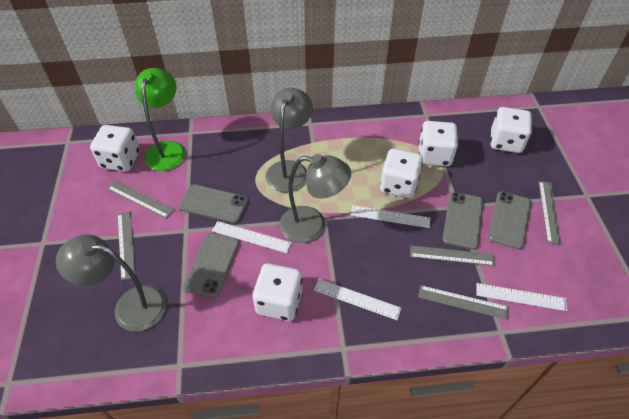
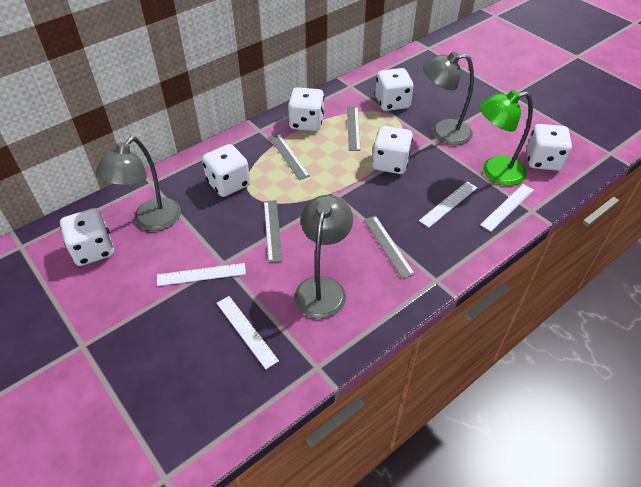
grey phone: [179,184,248,223] [183,233,239,298] [443,192,483,250] [488,191,531,249] = 4 -> none = 0
grey ruler: [107,180,175,218] [118,211,135,281] [410,245,495,266] [418,285,509,320] [539,181,561,245] = 5 -> [264,200,283,263] [269,133,310,180] [347,107,361,151] [364,216,415,279] = 4
white dice: [90,125,140,172] [253,263,303,321] [380,148,423,199] [418,121,458,166] [490,107,532,153] = 5 -> [60,208,114,266] [202,144,250,197] [288,87,324,131] [372,126,413,174] [375,68,413,111] [527,124,572,171] = 6

